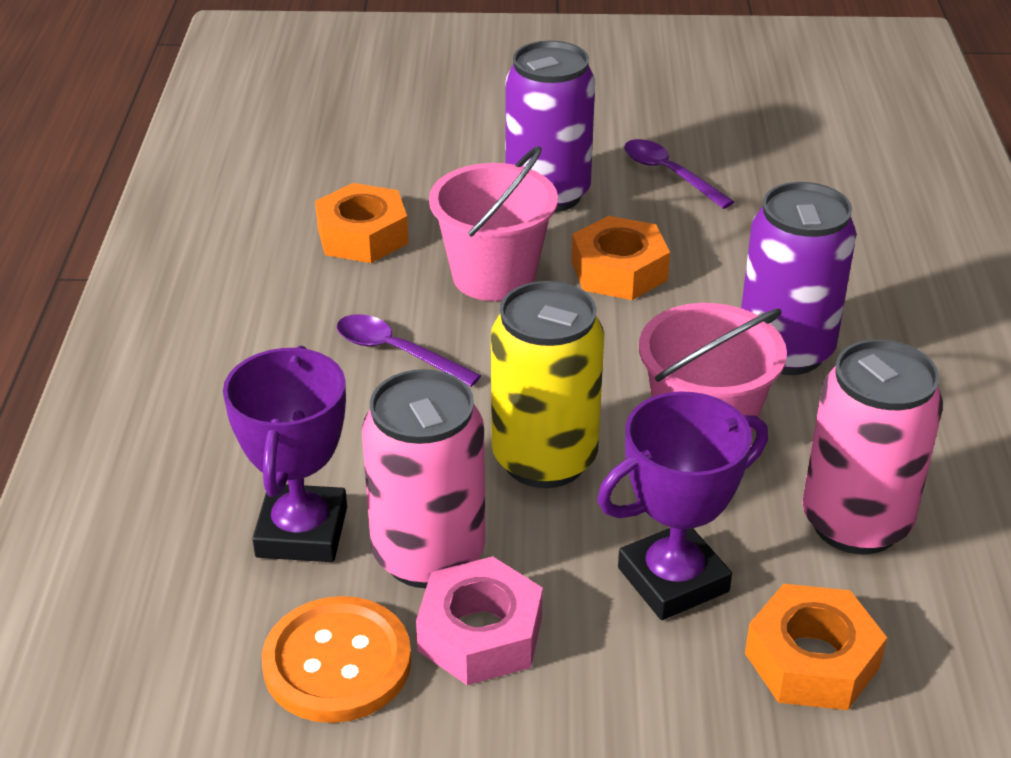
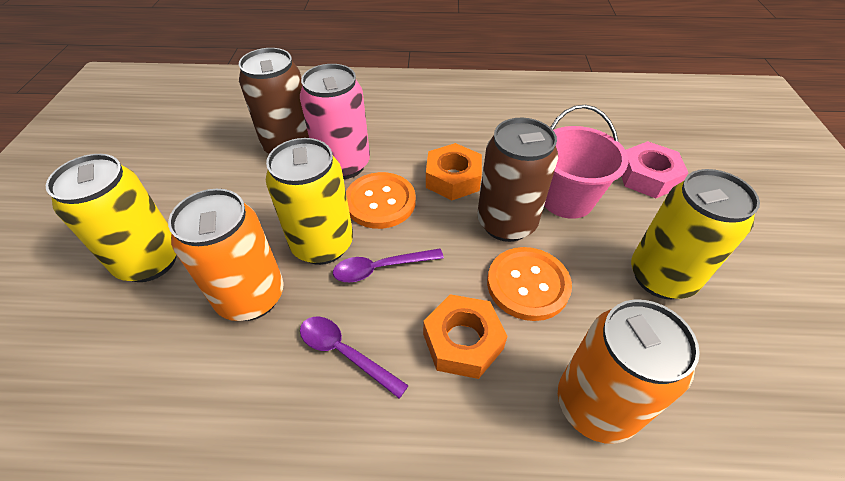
brown can: none = 0 -> [239,48,309,154] [477,118,558,242] = 2
orange button: [262,596,411,723] = 1 -> [346,172,416,229] [487,247,572,321] = 2
orange can: none = 0 -> [168,189,284,321] [558,299,700,444] = 2
orange nut: [315,183,409,263] [571,216,670,300] [745,584,887,710] = 3 -> [423,294,508,379] [426,143,482,200] = 2
pink bucket: [429,146,558,301] [639,303,787,433] = 2 -> [544,105,629,219] = 1
pink can: [362,369,486,588] [802,339,943,554] = 2 -> [300,64,370,179] = 1
purple can: [506,41,595,213] [741,182,857,375] = 2 -> none = 0
purple trophy: [223,346,347,562] [597,391,768,620] = 2 -> none = 0
yellow can: [491,281,604,488] = 1 -> [46,154,177,282] [266,138,353,265] [631,169,760,299] = 3

